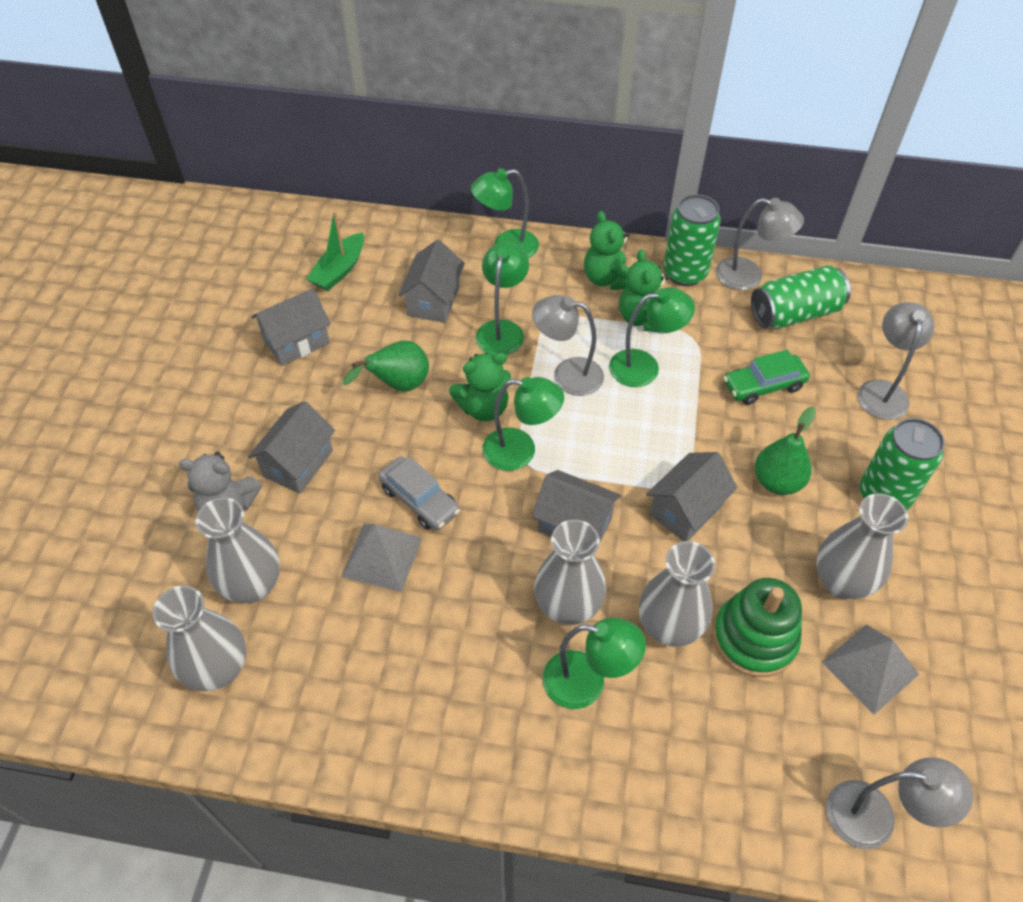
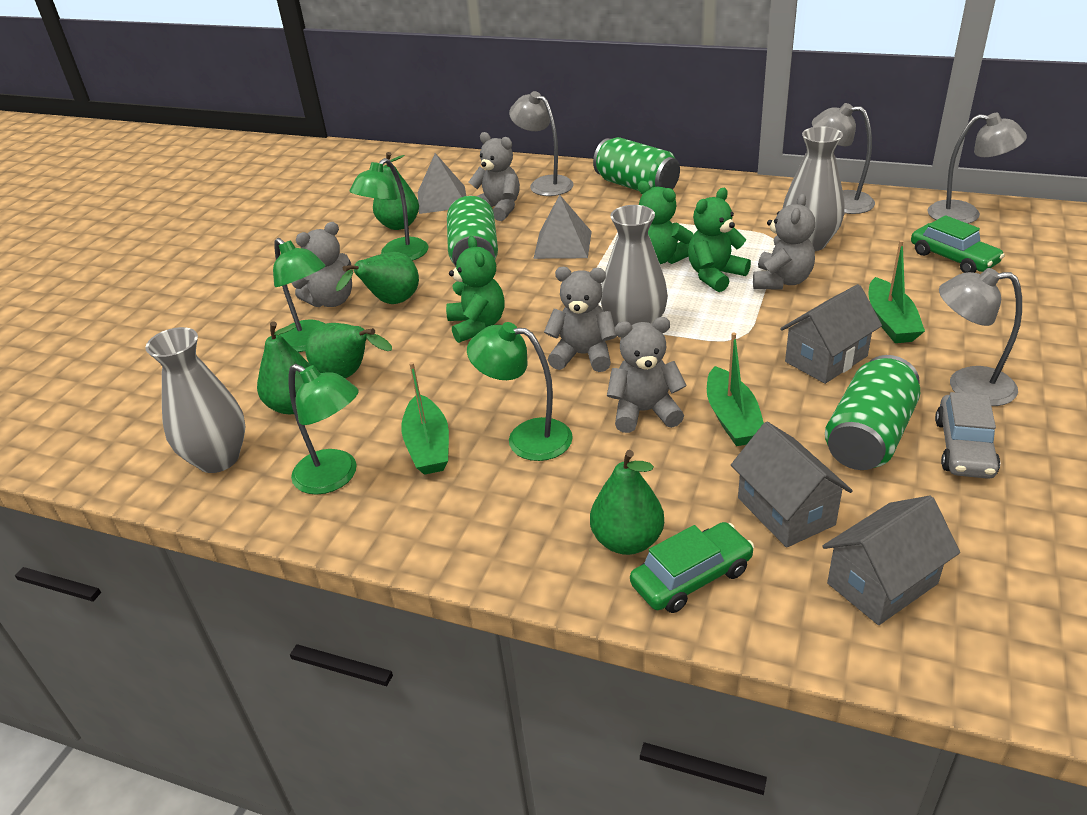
green boat: [306,211,364,291] = 1 -> [401,362,449,475] [707,332,764,446] [869,240,925,343] = 3
green car: [723,350,810,405] = 1 -> [630,522,754,613] [911,215,1005,273] = 2
green lamp: [471,168,539,258] [476,242,529,356] [482,377,564,471] [542,618,646,709] [609,287,695,387] = 5 -> [273,238,326,352] [289,364,359,495] [350,158,428,261] [467,322,573,461] = 4
green pear: [343,340,429,392] [755,407,815,495] = 2 -> [257,321,311,414] [305,323,392,379] [336,252,419,304] [373,152,419,230] [590,450,664,555] = 5
green stacking toy: [713,578,802,677] = 1 -> none = 0
grey house: [248,401,335,494] [251,288,331,366] [398,240,465,323] [532,470,621,542] [646,452,737,541] = 5 -> [731,422,853,548] [780,284,882,384] [823,495,960,625] = 3
grey teddy bear: [179,452,262,511] = 1 -> [292,222,352,307] [469,132,520,221] [544,267,617,372] [607,317,687,433] [753,194,815,290] = 5
grey vase: [153,586,246,691] [196,497,280,603] [534,519,606,625] [639,541,715,647] [816,493,908,599] = 5 -> [145,327,246,473] [600,205,668,326] [782,126,845,251] = 3

